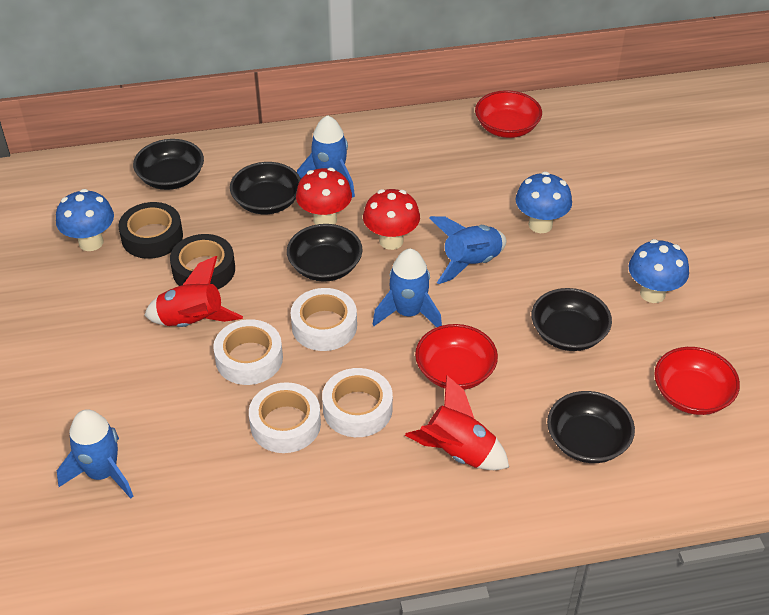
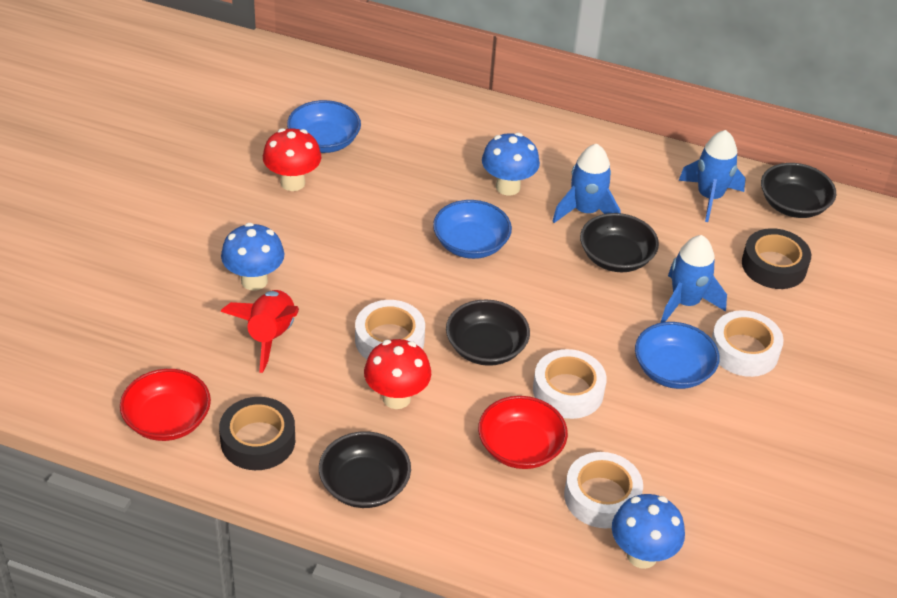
black bowl: [133,139,204,190] [230,162,301,214] [287,224,362,281] [531,288,612,351] [547,391,635,463] = 5 -> [319,431,411,508] [446,299,530,366] [580,213,659,272] [761,163,836,218] = 4
blue bowl: none = 0 -> [287,100,361,153] [433,200,512,259] [635,322,720,389] = 3
blue rocket: [57,409,133,498] [297,115,355,198] [373,249,442,327] [429,216,506,284] = 4 -> [552,144,621,223] [660,235,727,323] [679,130,746,222] = 3
red bowl: [415,324,498,390] [475,90,542,138] [654,347,740,415] = 3 -> [120,369,211,441] [478,396,568,469] = 2
red rocket: [144,256,243,327] [405,376,509,470] = 2 -> [221,290,299,373] = 1

